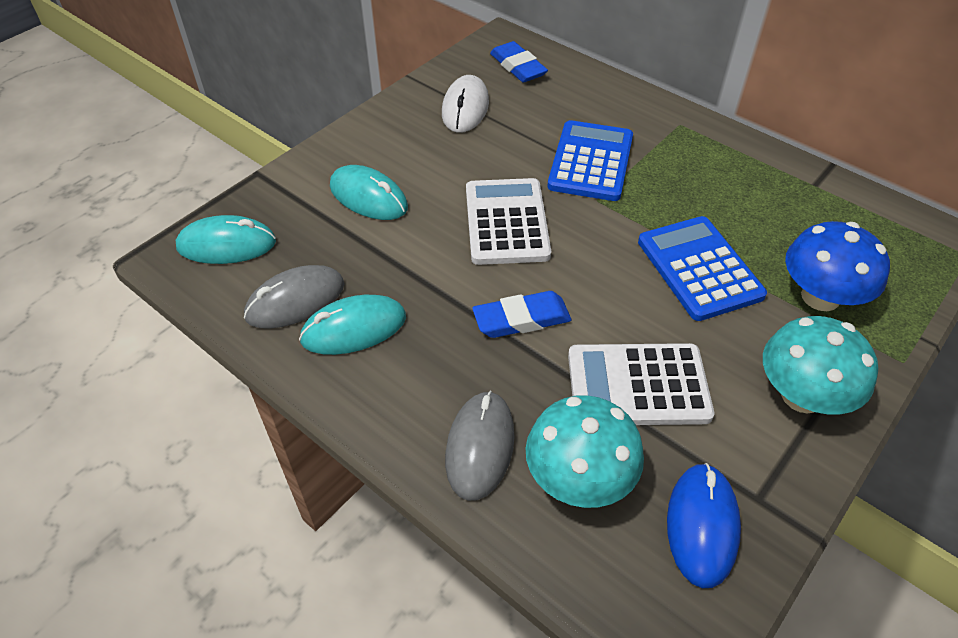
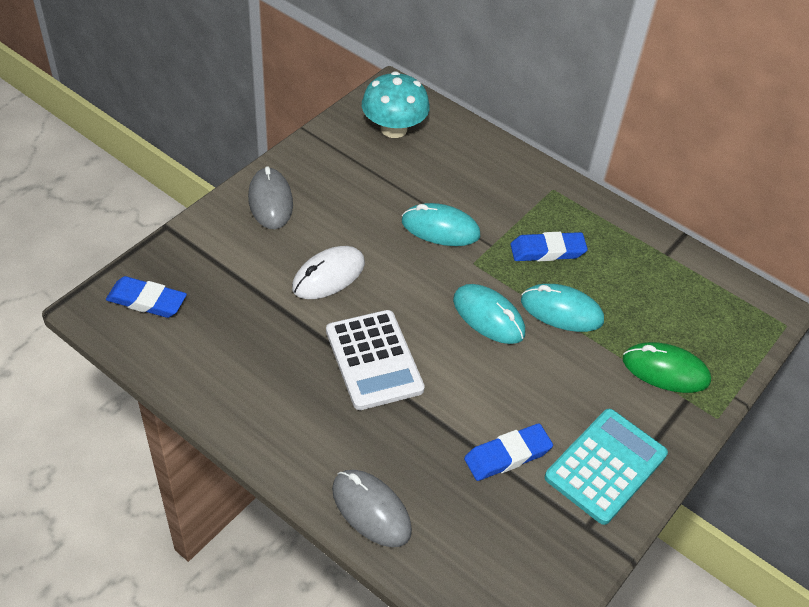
blue calculator: [547,120,633,201] [638,216,767,321] = 2 -> none = 0
blue eraser: [472,291,571,338] [490,41,548,83] = 2 -> [106,276,187,318] [464,423,553,481] [510,232,588,261] = 3
blue mouse: [667,463,741,588] = 1 -> none = 0
blue mushroom: [785,221,890,311] = 1 -> none = 0
green mouse: none = 0 -> [623,342,711,393] = 1
turquoise calculator: none = 0 -> [545,409,668,525] = 1
turquoise mushroom: [525,395,644,508] [763,316,878,414] = 2 -> [362,71,430,138] = 1
white calculator: [466,178,551,265] [568,343,714,425] = 2 -> [326,310,425,410] = 1

